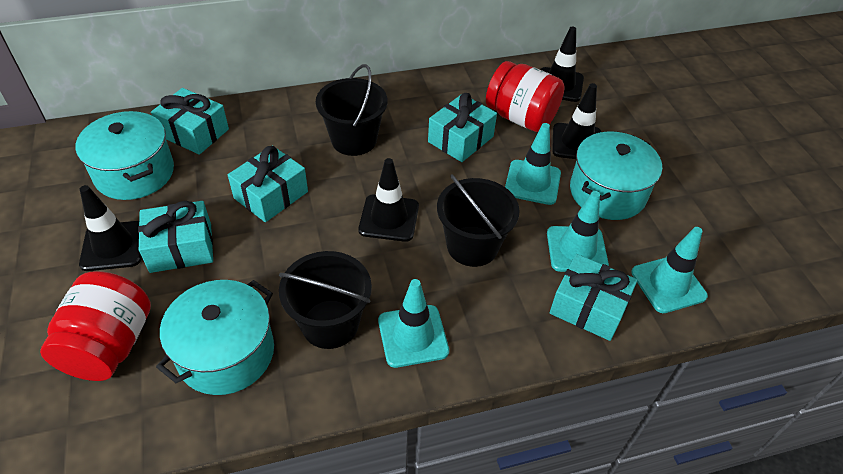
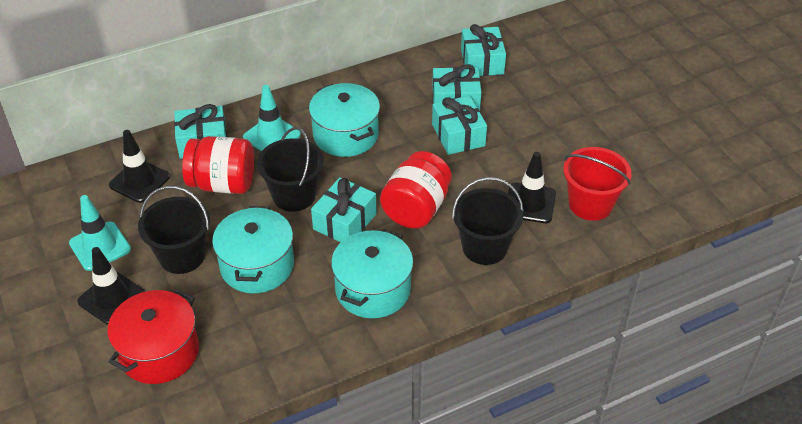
black traffic cone: [79,185,142,271] [359,158,419,242] [540,27,584,102] [552,83,601,159] = 4 -> [77,247,145,325] [109,130,170,203] [508,152,556,223] = 3
red bucket: none = 0 -> [563,147,632,221] = 1
red pot: none = 0 -> [107,289,199,384] = 1
turquoise traffic cone: [378,279,449,368] [505,123,561,205] [547,191,609,272] [631,227,708,313] = 4 -> [69,195,131,271] [243,85,301,151] = 2

